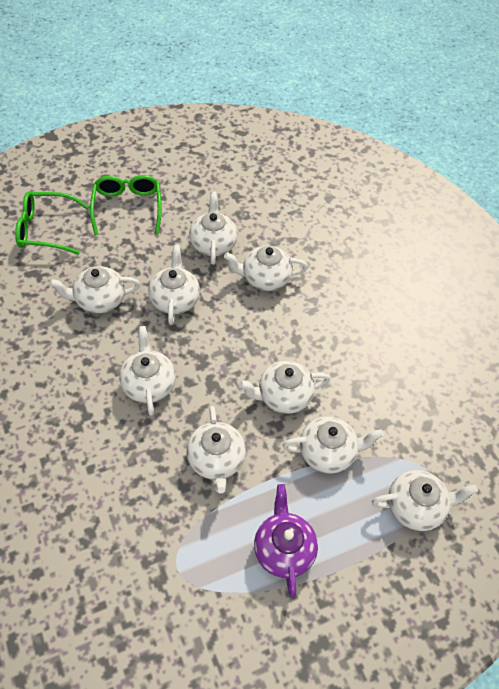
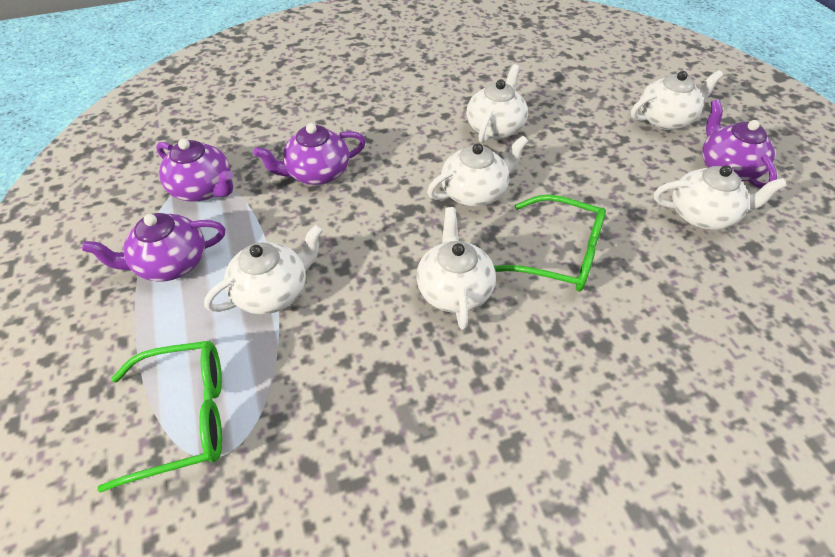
purple teapot: [254,484,318,597] = 1 -> [82,213,225,282] [156,139,233,202] [254,123,366,185] [702,99,777,189] = 4
white teapot: [49,266,140,313] [119,326,176,416] [148,245,200,325] [186,406,246,493] [189,192,238,265] [224,246,308,291] [239,361,330,414] [282,416,384,474] [371,470,478,531] = 9 -> [204,225,323,314] [416,207,496,330] [427,136,528,207] [467,64,528,143] [631,70,723,130] [654,165,787,230] = 6

